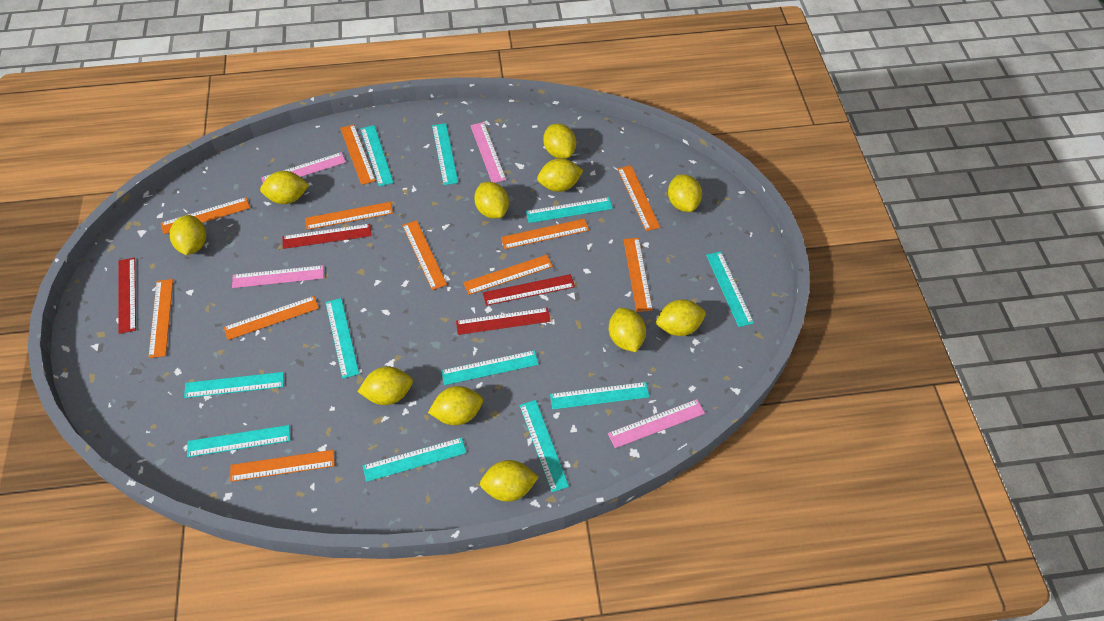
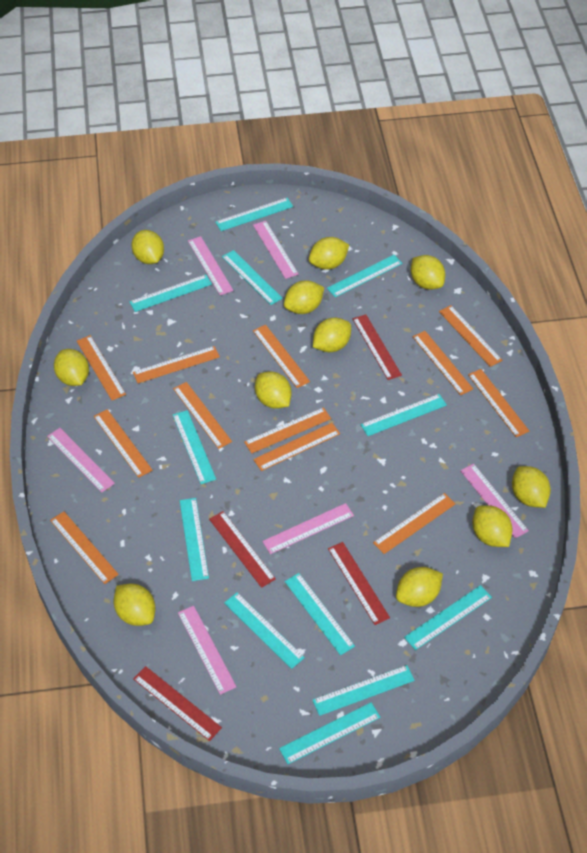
orange ruler: [148,279,173,358] [161,197,250,234] [224,296,319,340] [230,450,335,482] [305,202,393,230] [340,124,376,185] [402,220,447,290] [463,255,553,295] [501,219,589,249] [618,165,660,231] [623,238,653,312] = 11 -> [50,511,119,584] [77,335,126,400] [94,409,152,478] [133,346,220,383] [173,382,232,449] [244,407,331,454] [253,325,310,388] [253,423,340,471] [373,493,455,554] [413,331,473,395] [439,305,502,367] [468,369,529,437] = 12
pink ruler: [232,265,324,288] [261,152,346,183] [470,122,506,183] [608,399,705,448] = 4 -> [47,428,115,493] [178,606,237,695] [188,236,233,295] [253,221,299,279] [262,503,354,554] [460,464,529,538] = 6
turquoise ruler: [184,372,284,398] [187,425,290,457] [325,298,359,379] [361,125,394,186] [363,437,466,482] [432,123,458,185] [441,350,539,385] [519,400,569,492] [526,197,613,223] [550,382,650,409] [706,252,754,327] = 11 -> [130,274,212,312] [173,410,216,484] [180,498,209,581] [216,198,293,231] [222,250,283,305] [224,592,305,669] [279,702,380,764] [285,573,355,655] [313,665,415,716] [327,255,402,297] [361,394,447,436] [404,585,492,650] = 12

